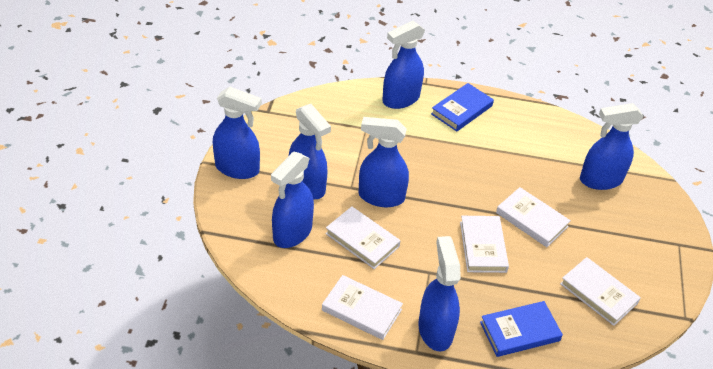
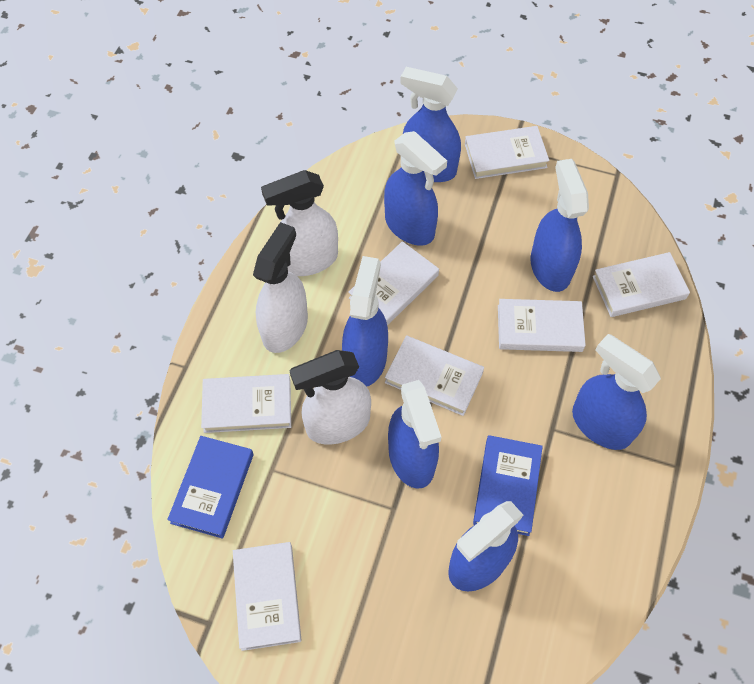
white book: [322,275,403,340] [325,206,401,269] [460,216,509,273] [496,187,571,247] [560,257,641,326] = 5 -> [201,374,291,433] [233,542,301,651] [348,241,439,326] [385,336,484,416] [465,126,549,179] [498,299,586,352] [593,252,690,317] = 7
white spray bottle: none = 0 -> [253,222,308,353] [261,170,338,276] [289,350,371,445] = 3

